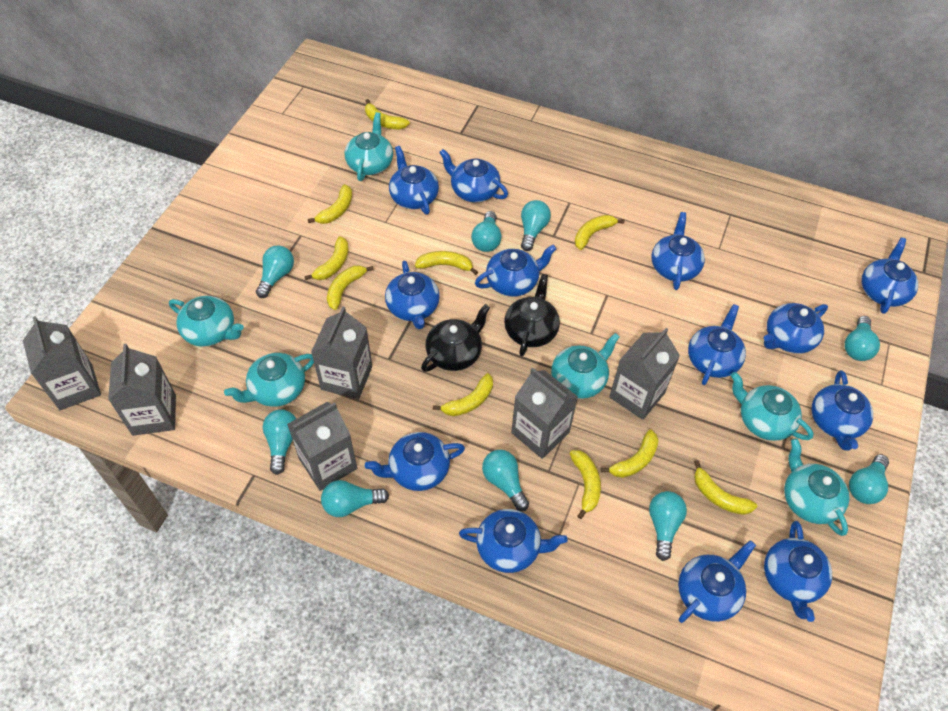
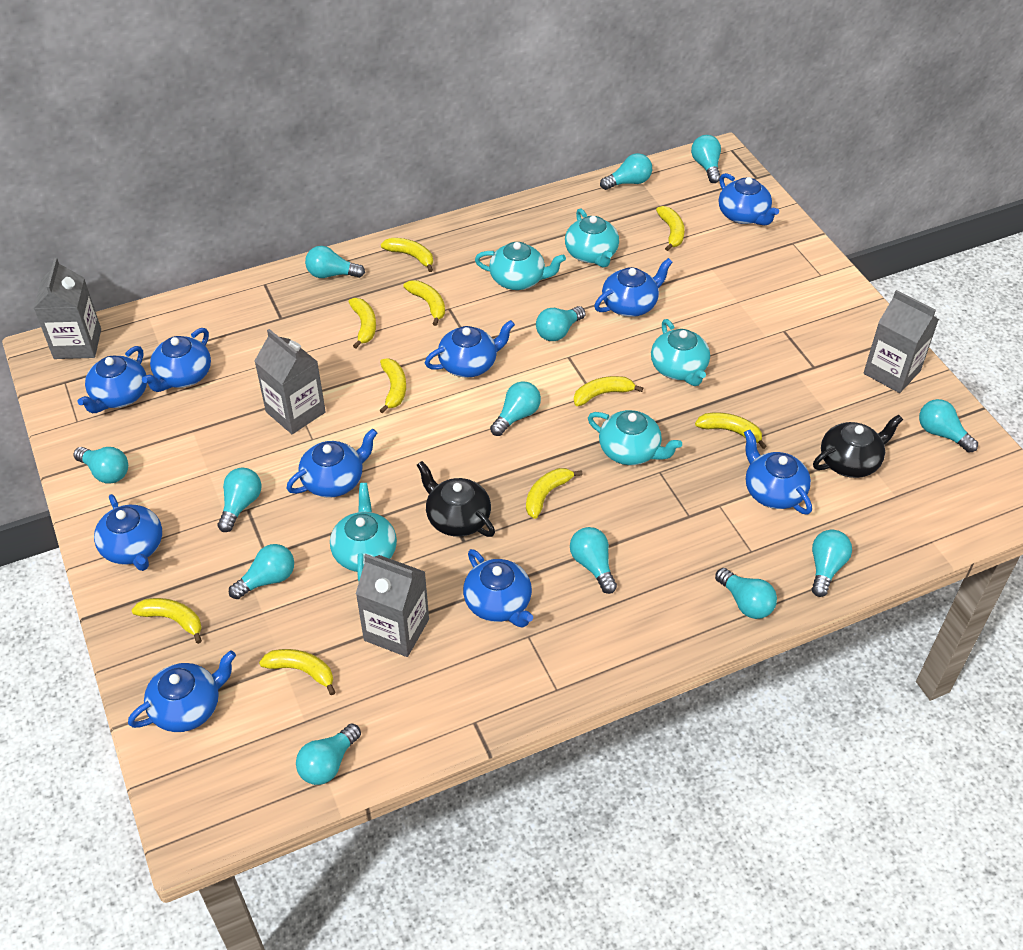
blue teapot: [365,432,465,491] [385,260,440,329] [389,146,439,215] [439,149,508,202] [459,509,568,573] [475,245,557,297] [651,212,705,290] [678,540,756,623] [688,304,746,385] [764,303,828,354] [764,521,832,622] [811,370,873,451] [861,237,918,314] = 13 -> [78,346,147,413] [94,494,162,571] [128,651,236,732] [142,328,211,392] [286,428,377,498] [425,320,515,378] [463,549,533,628] [594,258,673,317] [719,173,779,225] [744,430,812,515] = 10
grey carton: [23,316,101,410] [108,344,176,436] [287,402,357,491] [311,306,372,399] [511,368,578,459] [609,328,680,420] = 6 -> [34,258,101,359] [255,329,326,434] [356,554,429,657] [864,290,939,393] = 4
turquoise light bulb: [256,245,294,298] [263,409,296,475] [321,480,389,517] [471,211,501,252] [482,450,529,511] [521,200,551,251] [649,491,687,561] [845,316,880,361] [849,454,889,504] = 9 -> [74,447,128,484] [218,468,262,532] [229,544,294,599] [296,724,361,785] [305,246,365,278] [490,381,541,436] [536,306,586,341] [570,527,617,594] [600,153,652,190] [691,135,721,183] [715,568,777,619] [812,530,852,597] [919,399,978,453] = 13
turquoise teapot: [169,296,244,347] [224,353,314,407] [344,112,393,181] [551,333,620,399] [731,372,813,441] [784,438,849,536] = 6 -> [330,483,397,581] [475,242,566,290] [565,208,619,268] [588,410,682,465] [651,319,710,386] = 5

